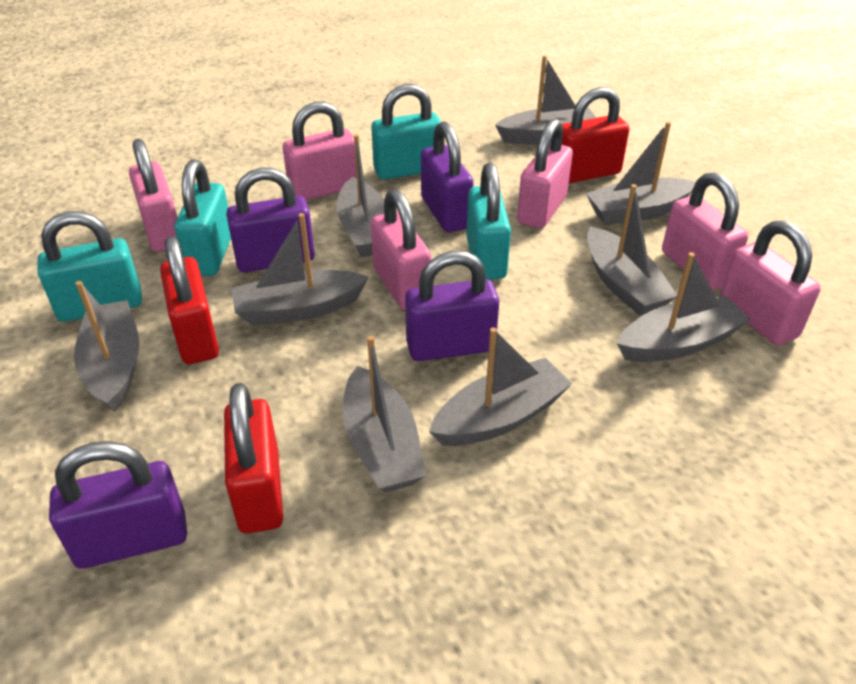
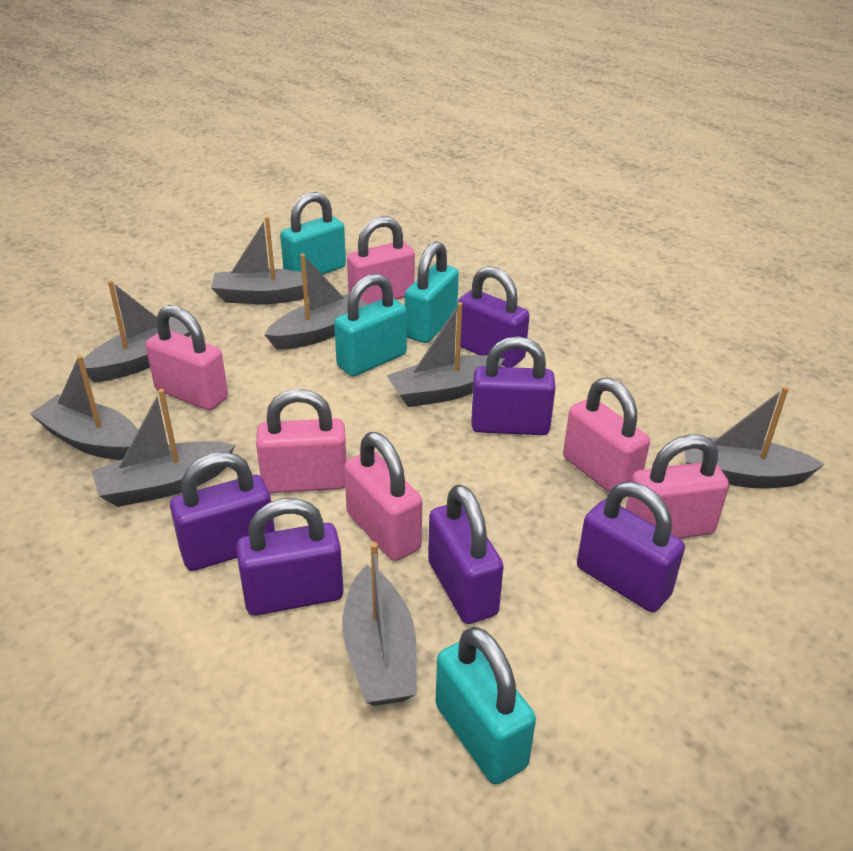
grey boat: [74,281,140,412] [231,213,369,325] [336,134,384,257] [343,336,426,493] [429,327,572,446] [495,55,597,144] [586,122,696,225] [587,184,677,316] [617,252,751,362] = 9 -> [30,355,138,460] [83,280,190,382] [92,389,235,507] [211,217,309,304] [265,254,368,350] [342,542,417,706] [387,302,504,407] [684,386,824,488] = 8
purple padlock: [49,441,187,569] [226,168,315,272] [405,251,499,361] [421,121,474,232] = 4 -> [170,452,275,571] [236,498,343,616] [428,485,504,624] [458,266,530,367] [471,336,556,435] [577,482,685,612] = 6
red padlock: [160,236,219,364] [224,383,283,533] [562,87,630,183] = 3 -> none = 0

